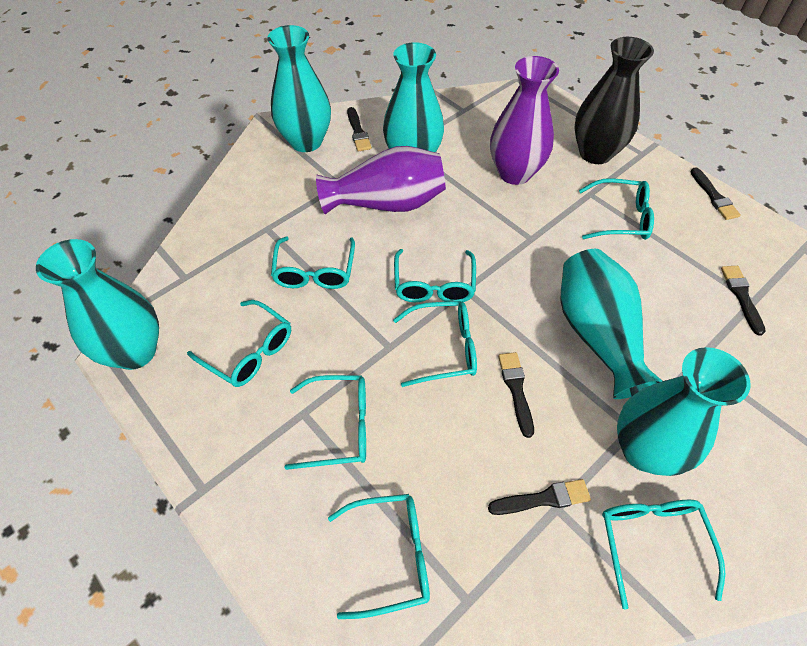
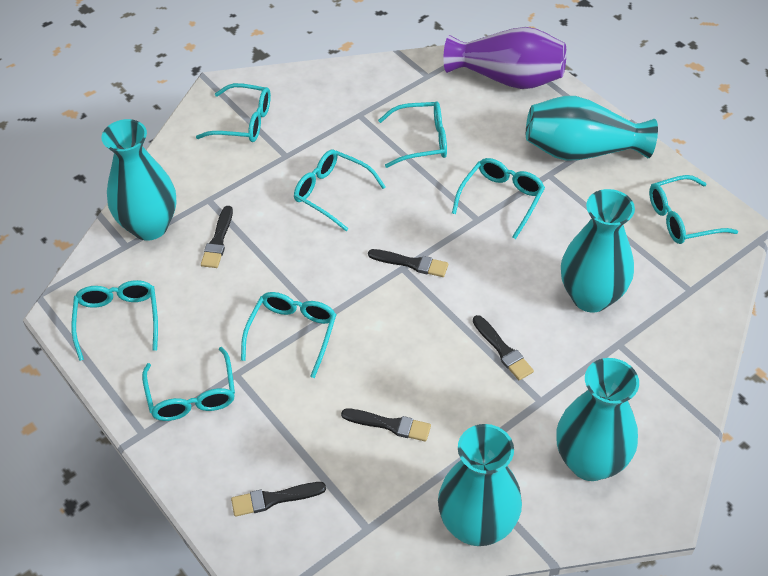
black vase: [574,37,654,164] = 1 -> none = 0
purple vase: [316,146,446,214] [490,56,559,185] = 2 -> [444,27,566,89] = 1

